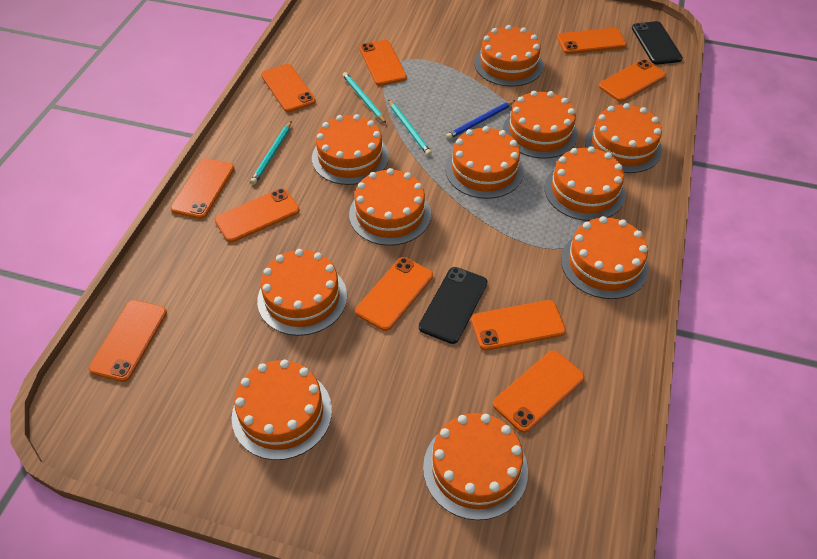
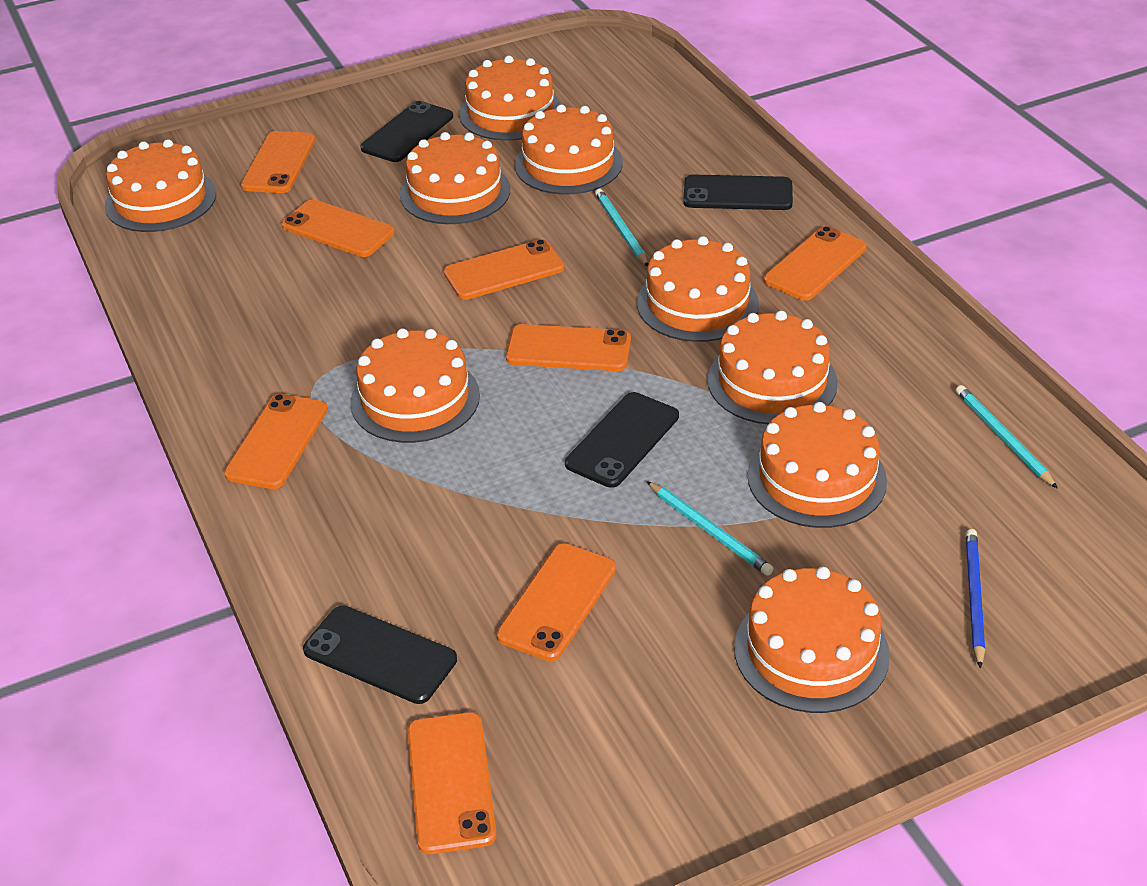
black phone: [419,267,488,344] [632,21,683,65] = 2 -> [303,605,457,704] [360,101,453,162] [565,392,679,488] [683,174,793,210] = 4
orange cake: [232,360,332,460] [257,249,347,336] [312,114,389,185] [349,168,431,246] [423,413,528,520] [445,126,524,199] [474,25,543,87] [503,91,578,159] [544,146,625,221] [561,216,649,299] [585,103,662,173] = 11 -> [105,139,216,232] [350,328,480,443] [400,132,510,224] [459,56,561,141] [515,105,623,195] [637,236,759,342] [708,311,838,424] [734,567,890,713] [748,402,887,528] = 9
orange phone: [88,300,167,382] [171,158,235,219] [214,188,300,243] [261,64,316,112] [355,257,433,331] [359,40,407,86] [471,300,566,351] [493,350,585,433] [557,28,627,54] [598,59,666,102] = 10 -> [224,394,328,489] [241,131,315,193] [281,199,395,257] [407,712,497,854] [444,239,565,300] [497,543,616,661] [506,324,631,371] [764,226,866,301] = 8

